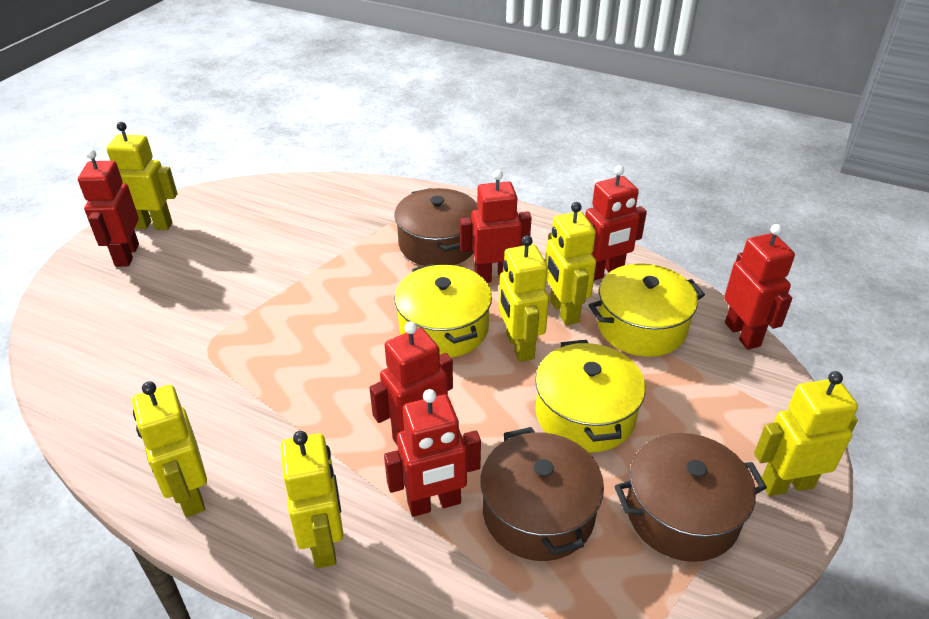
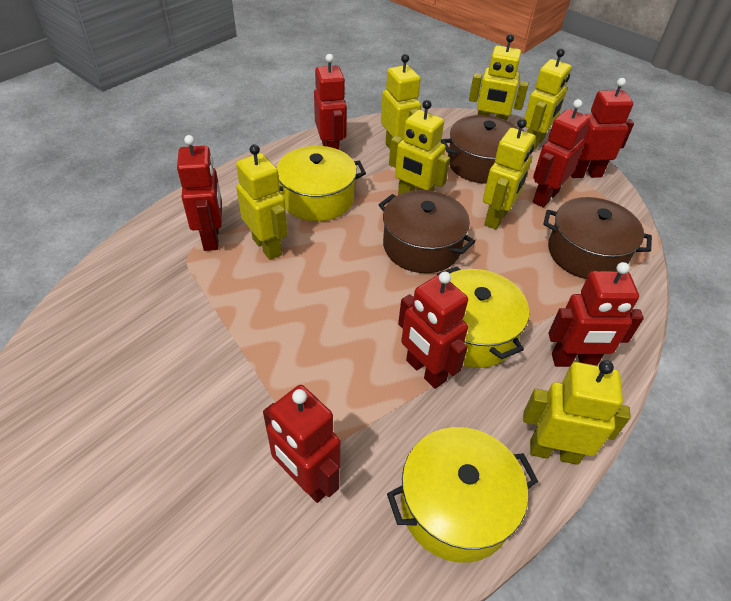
red robot: [78,149,139,267] [369,322,453,446] [384,389,481,517] [460,170,532,283] [585,165,647,281] [724,224,795,350] = 6 -> [177,135,222,251] [263,385,340,503] [314,54,347,150] [398,272,468,389] [533,99,590,208] [548,262,644,367] [571,78,634,178] = 7
yellow robot: [106,122,178,230] [132,381,207,517] [281,431,344,569] [499,235,549,362] [545,202,596,325] [754,371,858,496] = 6 -> [236,144,287,260] [381,54,421,149] [389,100,450,195] [469,34,529,120] [483,119,535,230] [523,360,631,465] [524,49,572,152] = 7

